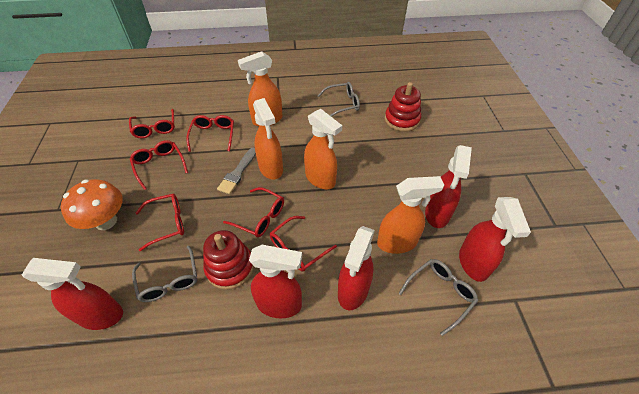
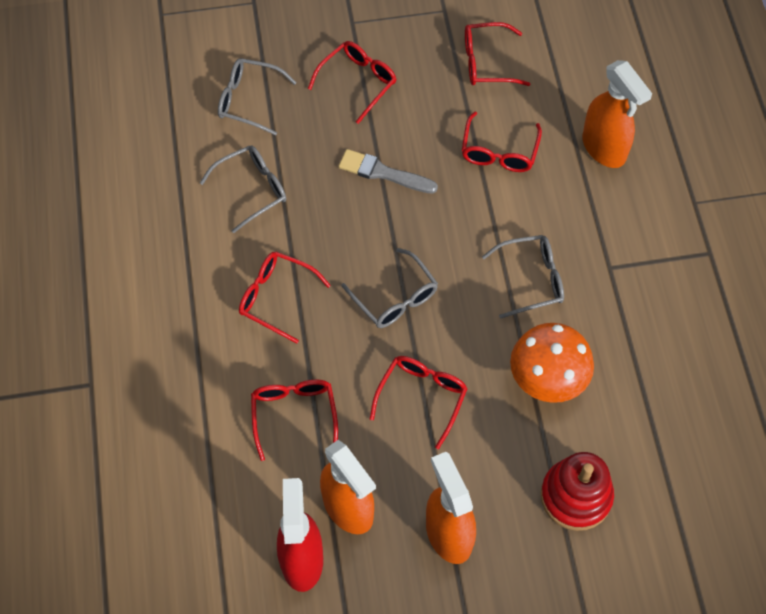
grey glasses: [132,245,197,302] [317,82,360,117] [399,259,478,336] = 3 -> [200,145,286,233] [218,58,297,135] [341,248,438,328] [482,235,564,319] = 4
orange spray bottle: [238,51,282,126] [253,98,283,179] [304,109,342,189] [377,176,444,254] = 4 -> [320,440,376,534] [426,452,476,564] [582,60,652,168] = 3
red spray bottle: [22,258,123,330] [249,245,302,318] [338,226,375,310] [425,145,472,228] [459,197,531,282] = 5 -> [277,478,323,592] = 1
red stacking toy: [203,230,254,290] [385,82,421,132] = 2 -> [541,452,614,531] = 1

